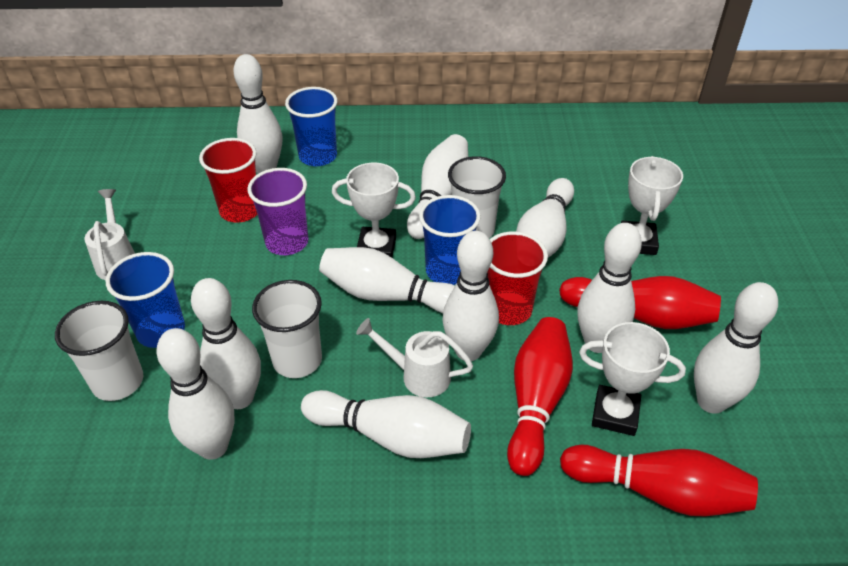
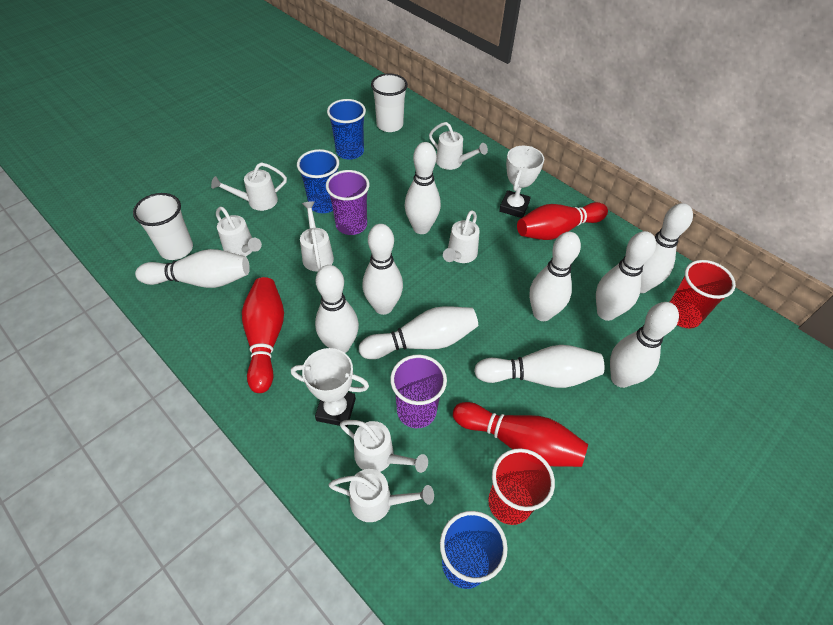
purple cup: [247,168,308,255] = 1 -> [326,170,369,235] [390,355,447,428] = 2
white cup: [55,301,143,401] [252,280,322,378] [448,156,506,239] = 3 -> [133,193,193,260] [371,73,408,132] = 2
white trophy: [332,163,416,258] [579,322,686,436] [621,156,683,255] = 3 -> [291,348,369,427] [499,146,544,218] = 2
white watering can: [85,189,135,280] [356,318,473,397] = 2 -> [211,162,287,211] [216,207,262,257] [300,201,334,272] [329,469,434,522] [340,420,428,473] [429,122,488,170] [443,210,480,263] = 7

